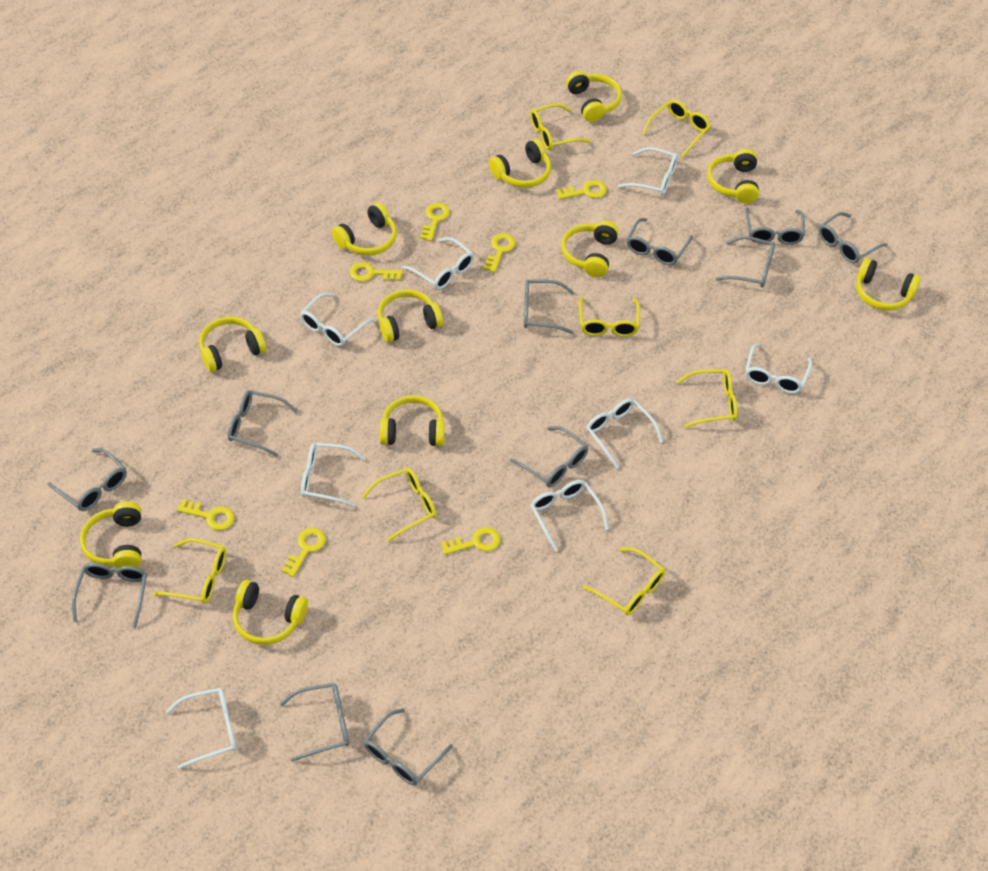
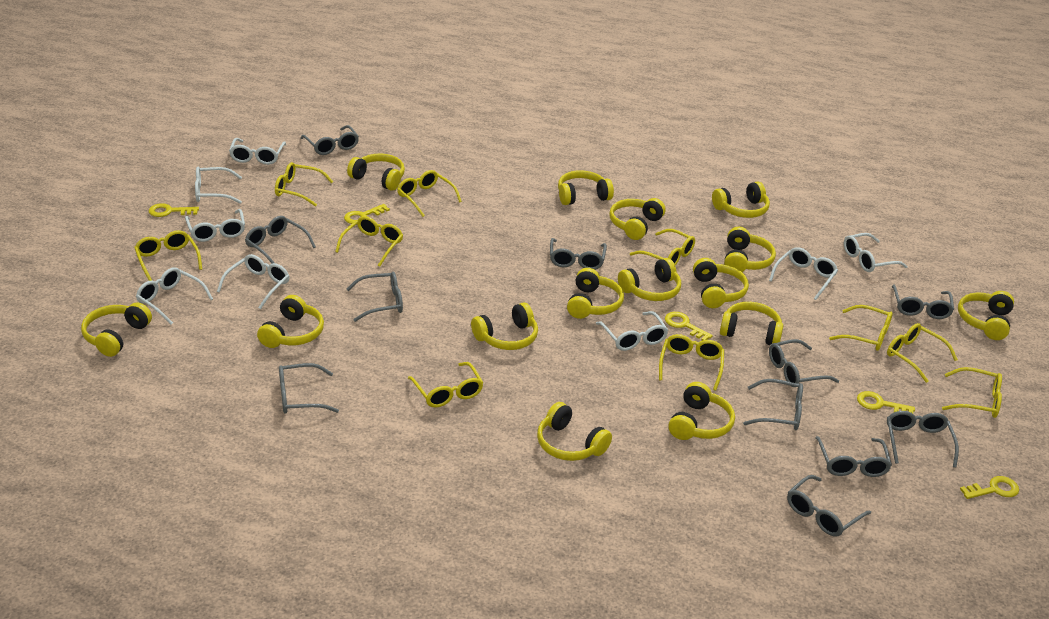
yellow glasses: [153,538,226,604] [362,468,436,542] [530,103,591,150] [579,297,640,337] [583,547,665,616] [642,100,711,157] [676,369,737,427] = 7 -> [134,230,202,281] [275,162,333,207] [335,216,403,267] [397,170,462,217] [408,362,483,408] [630,229,695,265] [659,334,725,391] [829,305,893,351] [887,323,958,383] [942,367,1002,418] = 10
yellow headphones: [80,501,141,568] [199,316,266,372] [233,580,308,645] [332,203,397,256] [378,289,443,342] [380,395,445,446] [489,139,551,188] [561,221,619,277] [566,71,622,122] [707,149,759,204] [856,258,921,311] = 11 -> [81,302,152,357] [257,295,324,348] [347,153,405,191] [471,302,538,350] [537,402,612,461] [558,170,614,205] [567,268,624,319] [609,198,666,240] [618,258,681,301] [668,382,735,440] [693,258,749,308] [712,181,770,218] [720,302,783,345] [724,227,776,272] [958,291,1014,340] = 15
yellow key: [177,499,235,530] [281,528,326,577] [349,262,403,282] [420,203,450,241] [441,527,500,555] [484,233,516,273] [556,180,607,199] = 7 -> [148,203,199,217] [344,204,390,224] [665,312,713,341] [857,391,915,413] [960,476,1019,499] = 5

